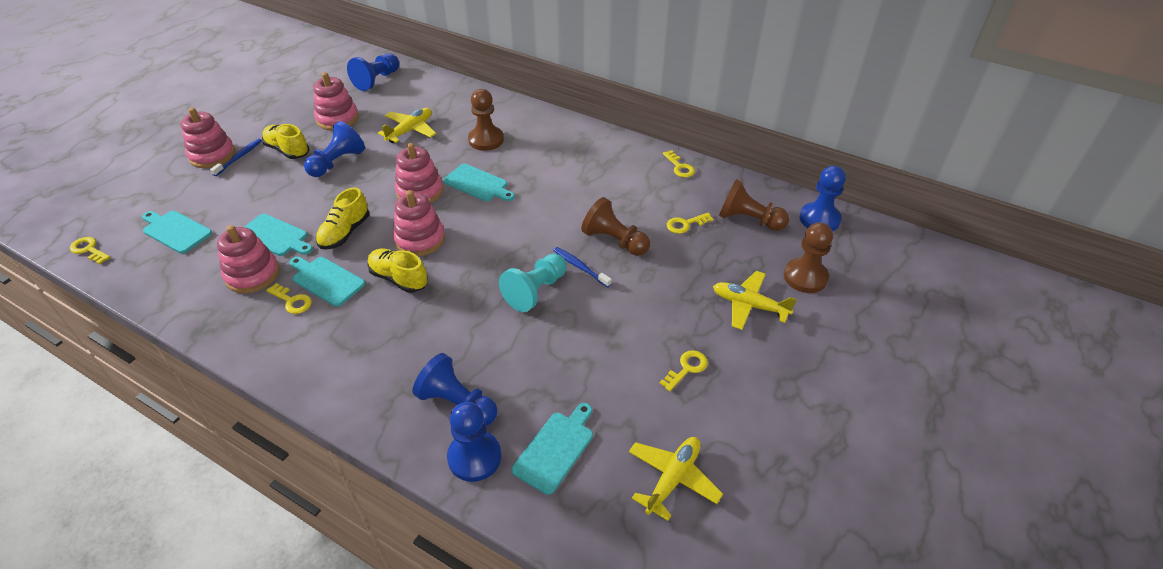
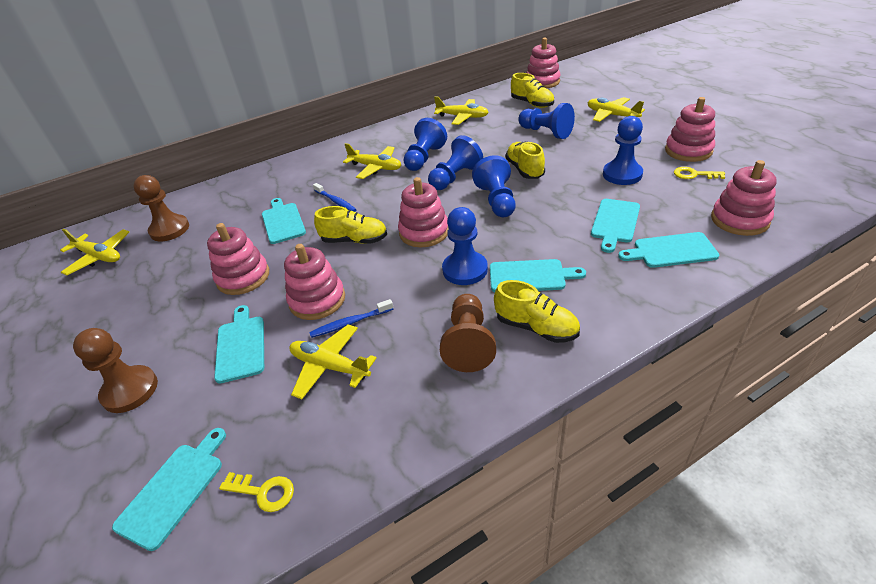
blue pawn: [304,121,365,177] [347,54,399,91] [412,353,498,426] [447,402,502,482] [799,166,846,231] = 5 -> [403,118,447,171] [428,135,483,190] [442,207,488,285] [472,155,516,217] [519,103,575,139] [603,116,643,185] = 6
brown pawn: [468,89,504,151] [581,197,650,256] [719,179,789,231] [784,222,833,293] = 4 -> [73,328,158,413] [133,175,189,241] [440,294,496,372] = 3
pink stacking toy: [181,107,235,168] [217,225,280,294] [313,72,359,131] [393,190,445,256] [395,143,443,203] = 5 -> [207,223,269,295] [284,244,345,320] [398,177,449,247] [526,37,560,88] [665,97,715,162] [711,160,777,236] = 6
turquoise cutting board: [142,211,212,254] [245,214,313,256] [289,257,365,307] [443,164,515,201] [512,403,593,495] = 5 -> [112,428,226,551] [214,305,264,384] [262,198,306,244] [490,259,586,292] [591,199,640,253] [618,232,719,268] = 6
turquoise pawn: [499,254,567,312] = 1 -> none = 0
yellow key: [70,237,110,264] [266,283,312,314] [660,350,708,391] [663,150,695,178] [667,213,713,234] = 5 -> [219,472,294,512] [674,167,725,179] = 2
yellow plane: [378,108,436,143] [629,437,723,521] [713,271,797,330] = 3 -> [60,229,129,275] [289,324,377,400] [343,143,401,179] [434,97,489,125] [588,97,645,122] = 5
yellow shoe: [262,124,309,159] [316,188,369,250] [367,249,428,293] = 3 -> [314,206,387,244] [494,280,580,343] [505,142,545,179] [511,73,554,108] = 4

